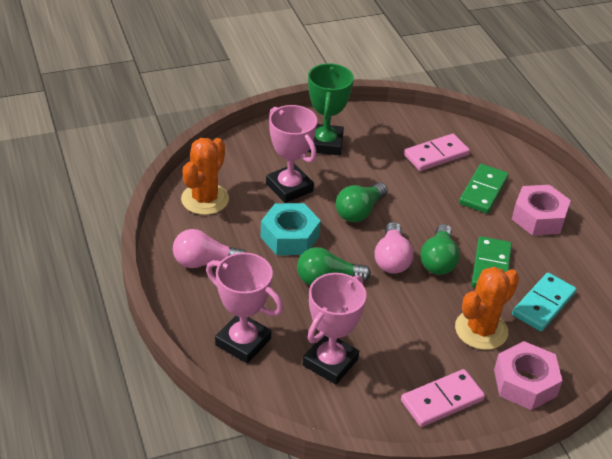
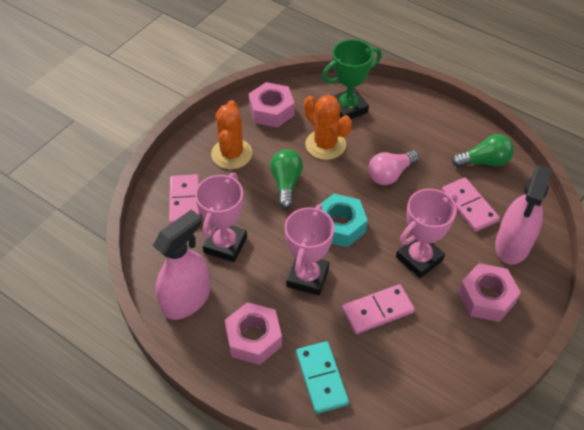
green domino: [459,164,509,214] [471,236,512,288] = 2 -> none = 0
green light bulb: [297,247,371,286] [336,182,388,222] [420,224,460,275] = 3 -> [270,149,303,209] [452,134,514,167] = 2
pink domino: [401,369,485,427] [404,134,470,171] = 2 -> [169,174,200,224] [342,284,415,334] [441,178,500,232] = 3
pink light bulb: [173,229,246,268] [375,222,414,274] = 2 -> [368,150,419,185] = 1
pink nut: [494,341,563,410] [512,185,571,235] = 2 -> [225,302,282,365] [249,82,294,128] [458,263,521,322] = 3
pink spray bottle: none = 0 -> [153,209,210,320] [495,165,552,265] = 2

